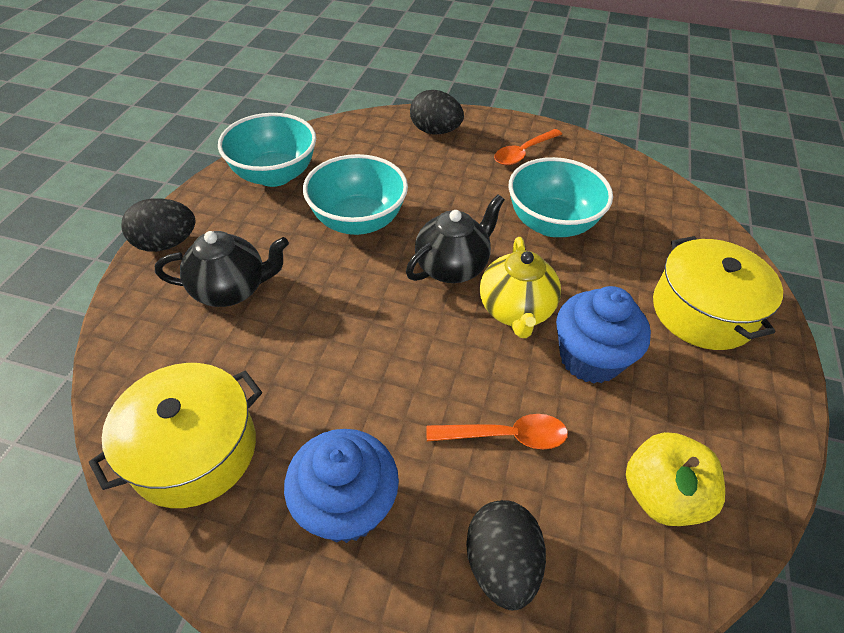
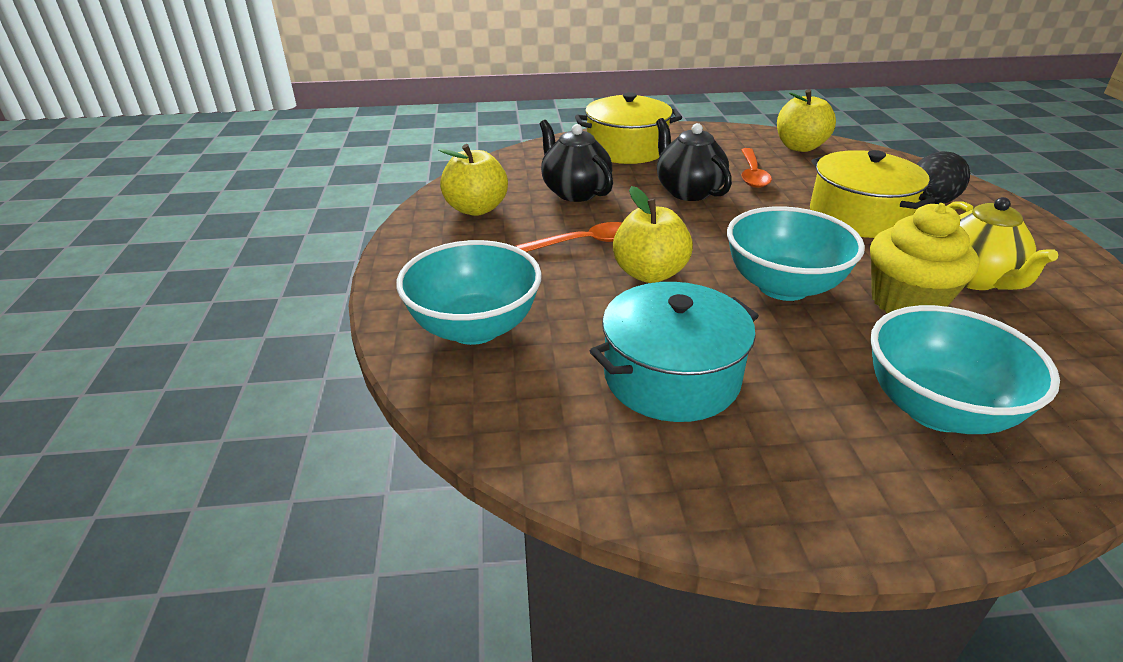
black egg: [121,198,196,252] [410,90,464,134] [466,500,546,610] = 3 -> [916,151,970,204] = 1
blue cupcake: [284,429,399,543] [556,286,651,384] = 2 -> none = 0
turquoise pot: none = 0 -> [590,282,759,422] = 1
yellow apple: [626,432,725,526] = 1 -> [438,144,508,216] [613,186,693,283] [777,89,836,152] = 3
yellow cupcake: none = 0 -> [870,203,979,313] = 1

